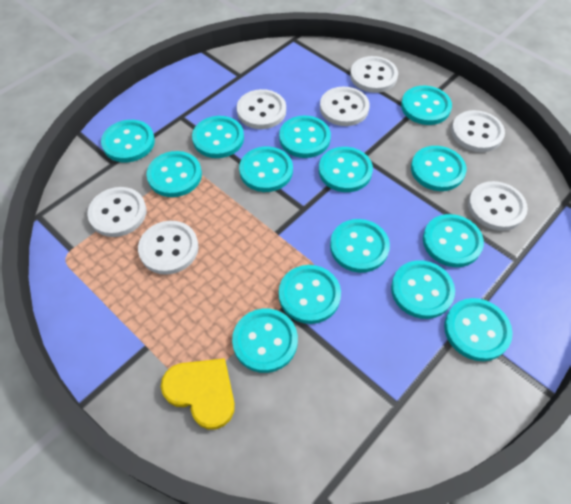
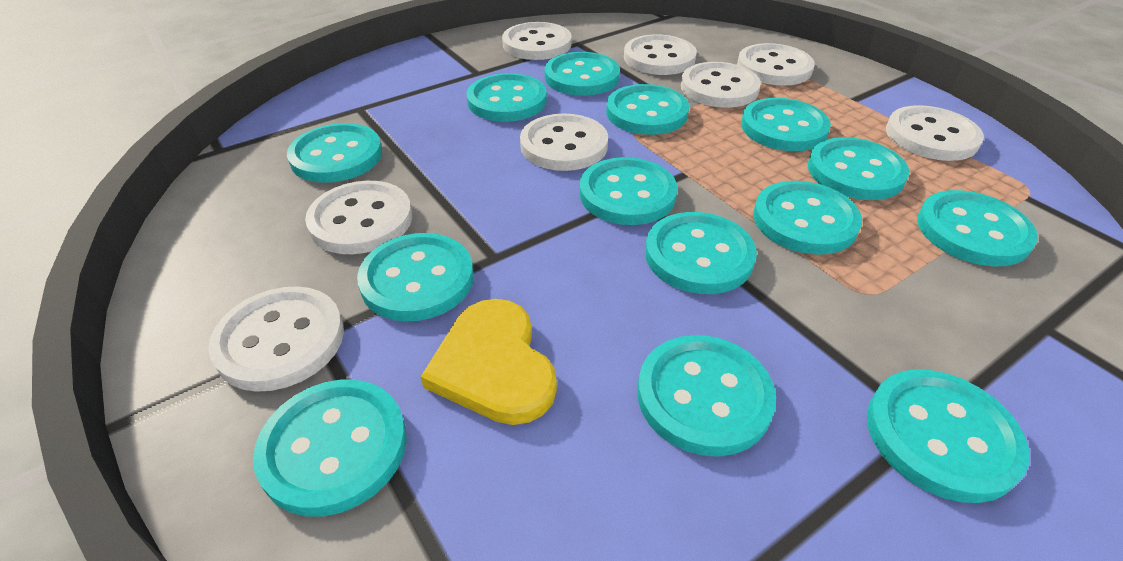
white button: [87,187,146,237] [138,221,199,275] [237,89,286,129] [320,87,370,126] [350,56,398,93] [451,110,505,152] [468,181,528,231] = 7 -> [208,286,344,392] [305,181,412,254] [502,22,572,60] [520,113,608,171] [624,35,697,75] [681,62,761,108] [737,43,815,86] [886,105,984,161] = 8

